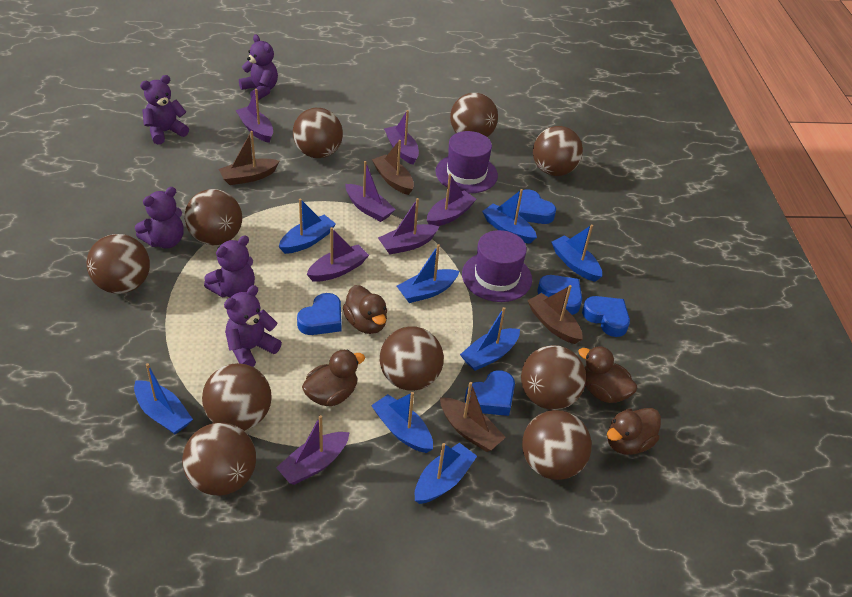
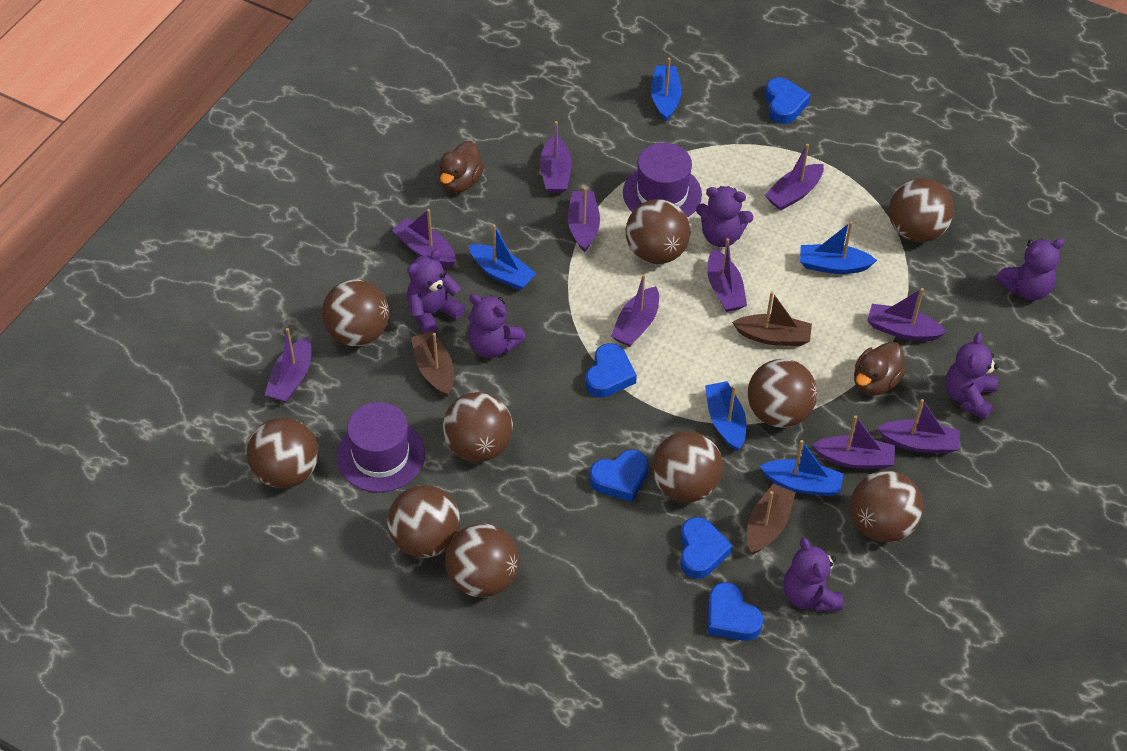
blue boat: [134,363,193,434] [279,199,336,254] [371,392,433,453] [397,244,460,303] [415,443,477,504] [460,307,520,371] [482,189,537,244] [551,225,602,282] = 8 -> [469,224,537,290] [651,58,682,122] [705,381,747,451] [760,440,844,496] [800,222,877,274] = 5
brown boat: [219,131,279,185] [372,140,414,195] [440,382,506,452] [527,285,582,344] = 4 -> [411,331,454,397] [732,291,812,346] [747,483,796,554] = 3
brown duck: [302,349,365,406] [343,285,387,334] [578,346,637,403] [607,408,661,455] = 4 -> [438,141,484,193] [854,342,906,395] = 2
purple boat: [236,89,273,143] [276,415,350,485] [306,227,369,282] [346,161,396,222] [378,198,439,255] [384,110,419,165] [427,174,476,226] = 7 -> [265,328,311,403] [392,209,456,267] [540,121,572,193] [568,187,600,253] [611,274,659,347] [707,238,747,312] [765,144,824,211] [812,415,895,469] [867,288,947,341] [877,399,960,454] = 10
purple teddy bear: [135,187,184,249] [140,75,189,144] [204,236,255,298] [224,285,282,367] [239,34,278,100] = 5 -> [407,249,465,333] [468,294,526,358] [696,186,754,247] [784,537,843,612] [945,333,998,420] [996,238,1065,300] = 6

